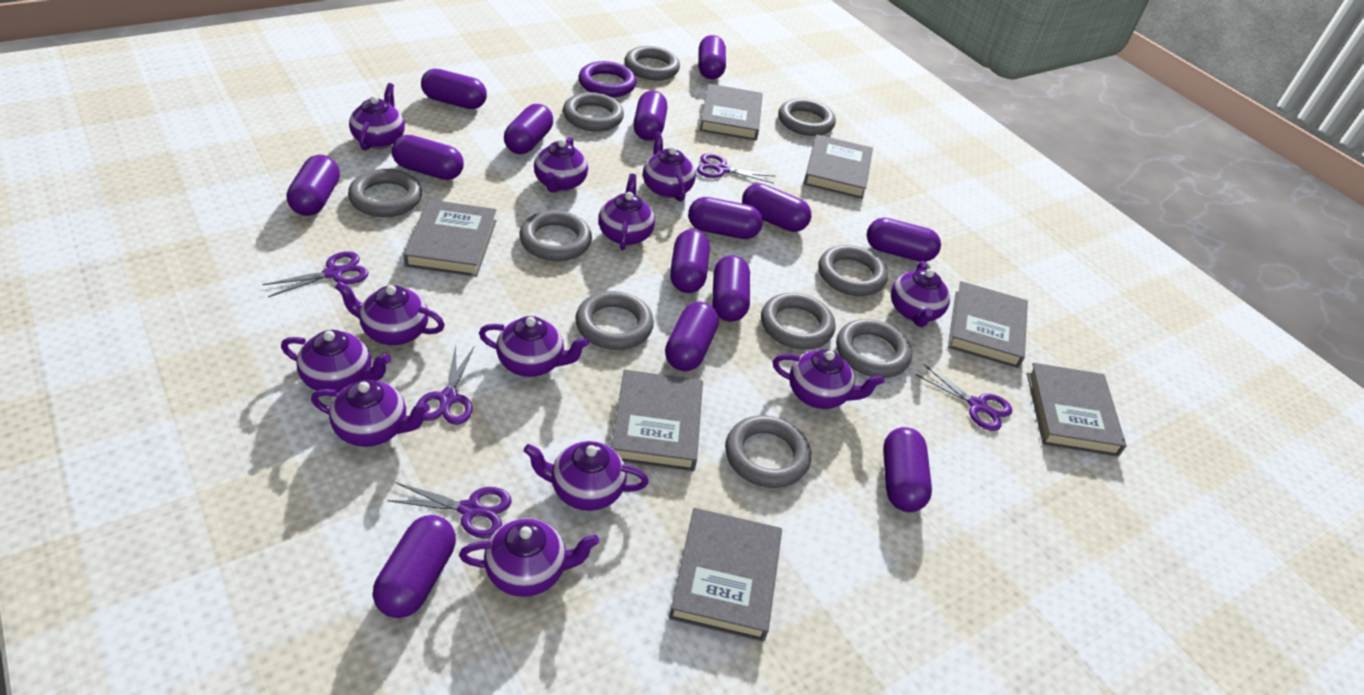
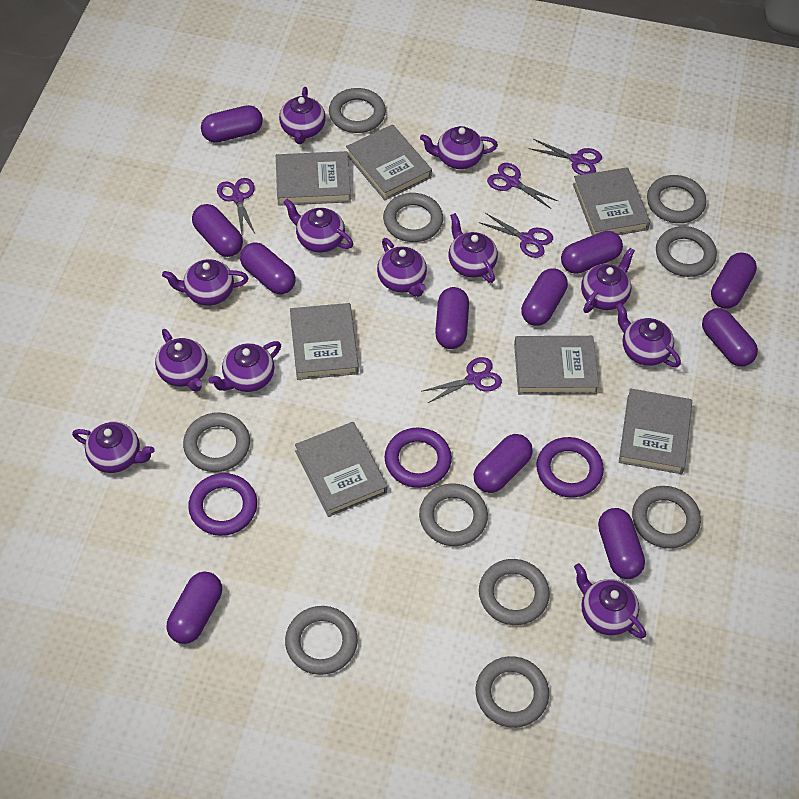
purple capsule: [287,155,340,216] [373,515,456,618] [392,135,464,180] [421,69,487,109] [504,104,553,154] [633,91,667,141] [665,302,719,371] [670,229,710,293] [688,197,763,239] [698,35,726,79] [712,255,750,322] [742,183,811,232] [867,218,941,262] [883,427,932,512] = 14 -> [167,571,222,644] [192,204,243,257] [201,105,263,143] [240,242,296,294] [435,287,469,349] [473,434,533,493] [521,268,568,326] [561,231,623,274] [598,508,645,579] [702,308,758,366] [711,253,757,309] = 11
purple ring: [579,61,636,97] = 1 -> [188,473,257,536] [385,428,452,488] [536,437,604,497] = 3

